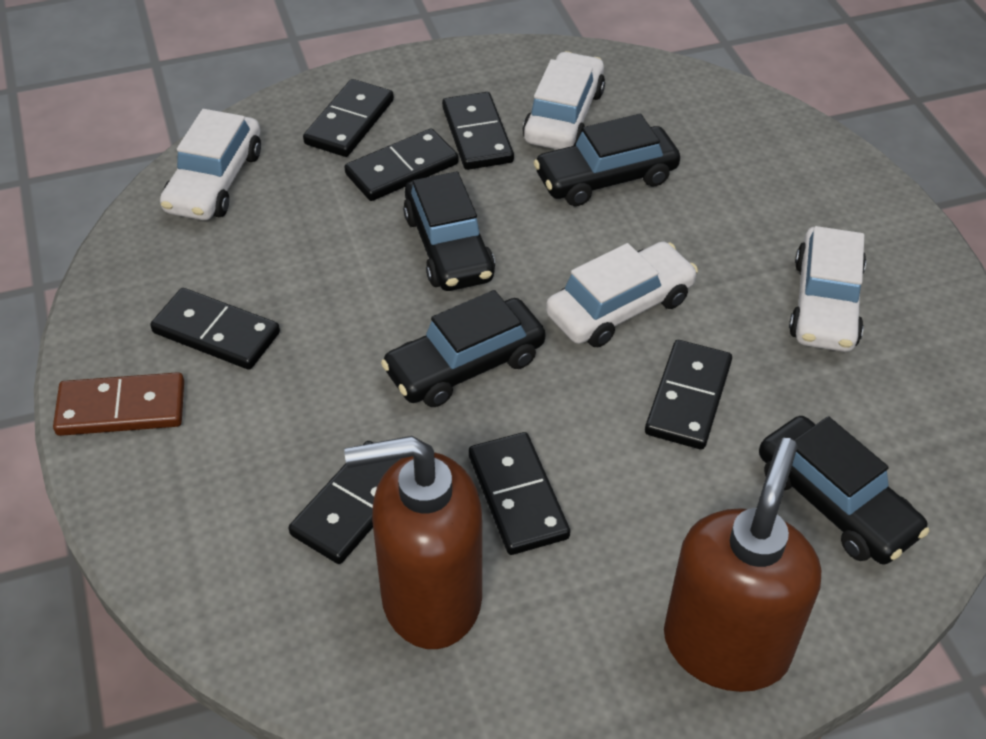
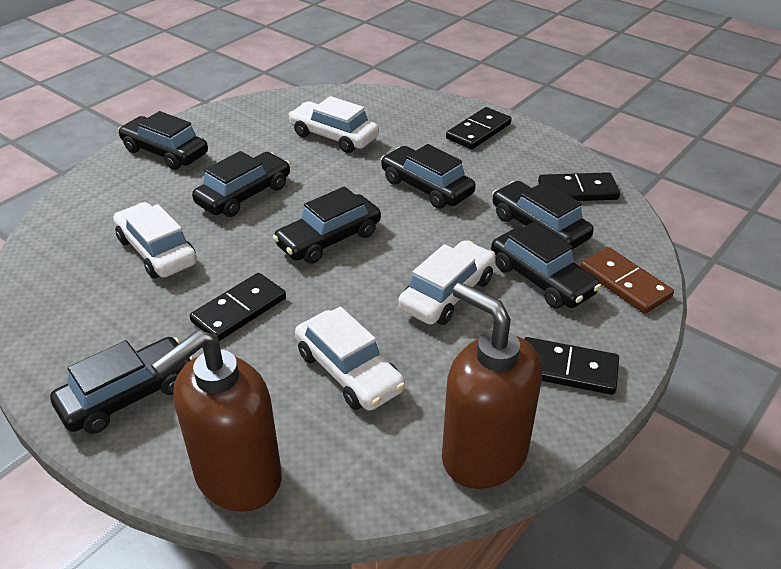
black car: [381,290,546,407] [403,171,495,291] [533,114,680,206] [759,416,929,564] = 4 -> [50,337,193,434] [118,111,208,170] [192,151,290,217] [273,187,381,264] [381,144,476,209] [491,222,601,309] [492,181,594,250] = 7
black domino: [150,288,280,370] [289,441,400,564] [303,79,394,157] [344,129,458,201] [442,92,514,170] [469,432,570,555] [645,340,732,449] = 7 -> [190,273,286,341] [446,107,512,150] [524,337,619,395] [538,172,620,201] = 4

